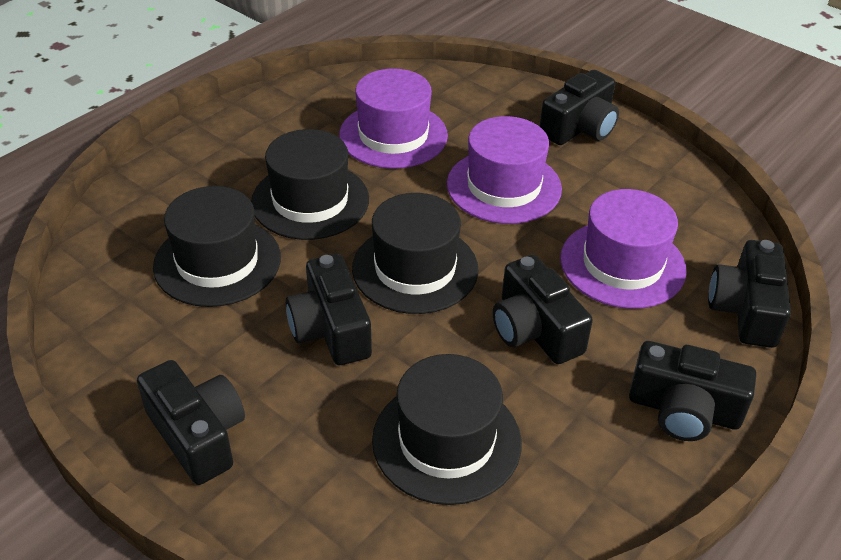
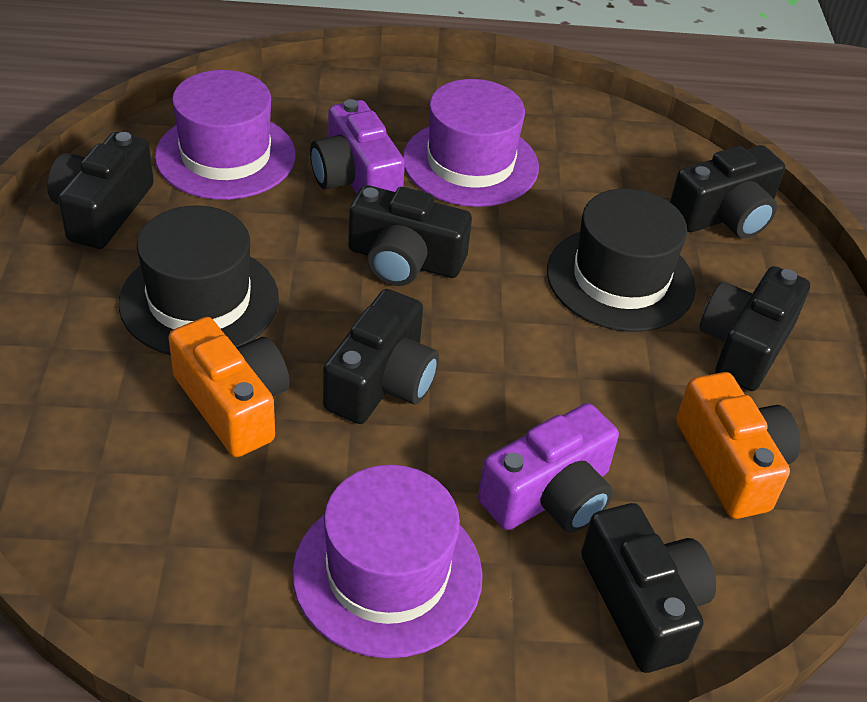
black hat: [153,186,281,307] [251,129,369,240] [352,193,479,314] [372,354,522,505] = 4 -> [118,205,279,355] [547,189,696,332] = 2
orange camera: none = 0 -> [168,317,290,457] [676,372,801,519] = 2
purple camera: none = 0 -> [310,99,405,194] [478,403,619,533] = 2

